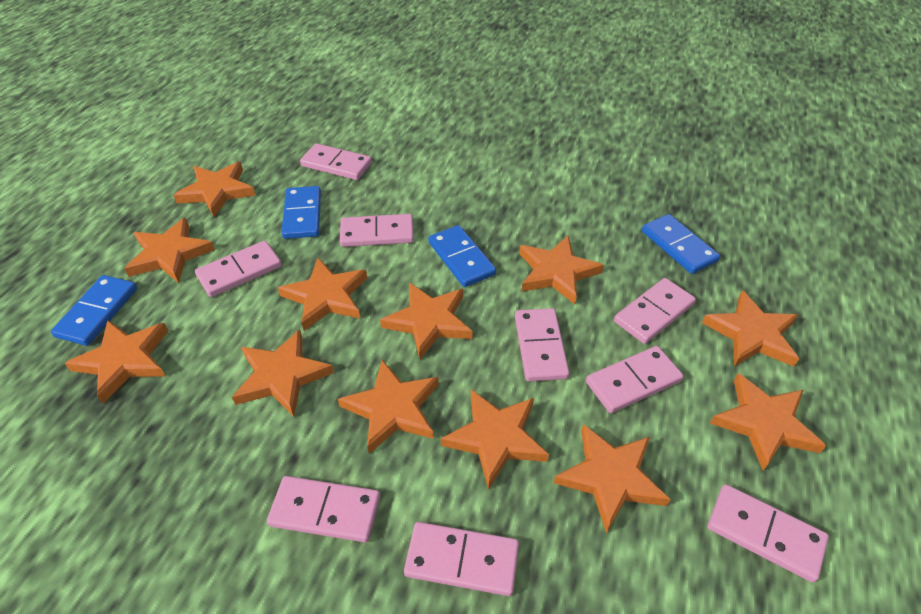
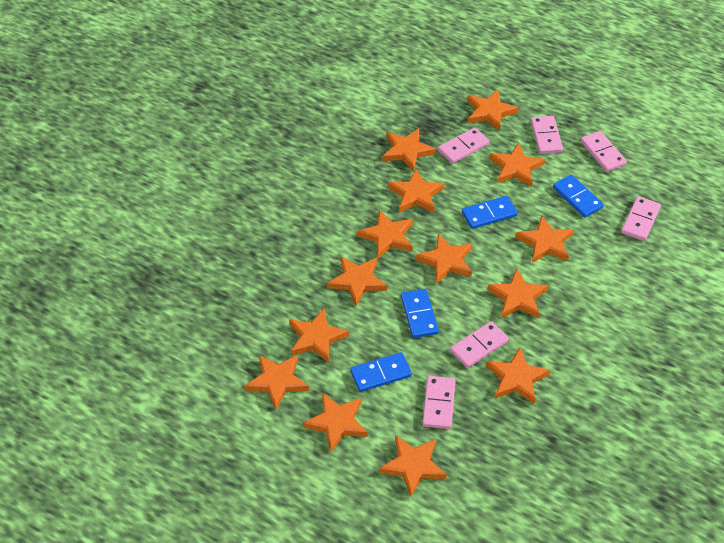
orange star: [65,320,168,404] [124,218,215,283] [173,162,256,217] [232,329,334,417] [278,258,367,330] [338,360,439,454] [380,283,473,359] [441,389,549,490] [519,236,604,304] [553,424,671,534] [702,290,799,367] [710,373,826,471] = 12 -> [244,355,309,410] [289,308,349,363] [303,393,368,452] [327,257,387,306] [357,210,413,258] [379,435,447,497] [382,128,436,171] [388,169,445,213] [416,234,472,284] [467,90,519,131] [486,347,550,404] [487,269,549,318] [489,143,545,187] [516,216,574,263] = 14
pink domino: [195,241,282,297] [267,476,380,543] [300,143,372,180] [340,214,414,247] [404,522,519,596] [515,308,570,381] [586,346,684,413] [614,278,696,344] [708,484,829,583] = 9 -> [422,376,456,429] [438,128,489,164] [450,321,509,368] [531,116,563,154] [581,131,627,172] [621,196,661,241] = 6

